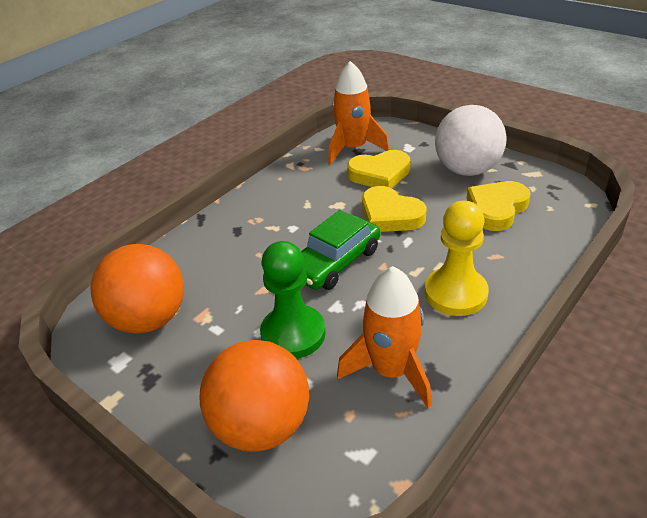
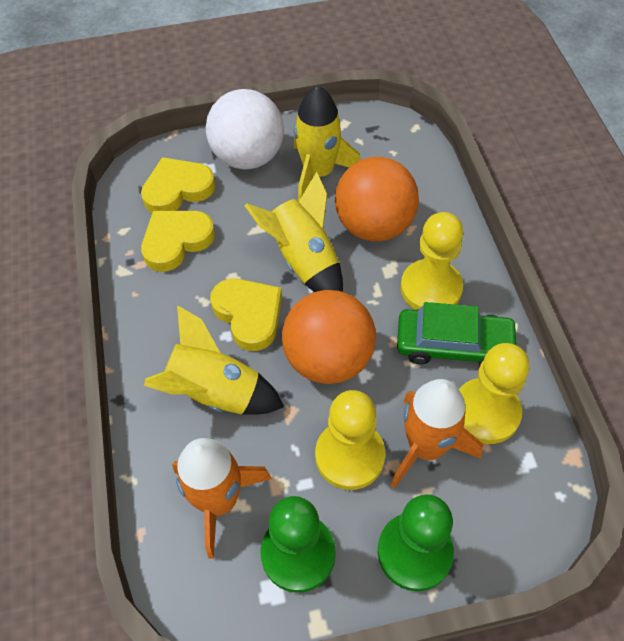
green pawn: [260,241,326,359] = 1 -> [260,496,336,593] [378,494,454,591] = 2
yellow pawn: [425,201,489,316] = 1 -> [315,390,386,490] [401,212,463,310] [459,343,530,444] = 3
yellow rocket: none = 0 -> [144,305,284,415] [245,172,343,292] [294,85,361,202] = 3

